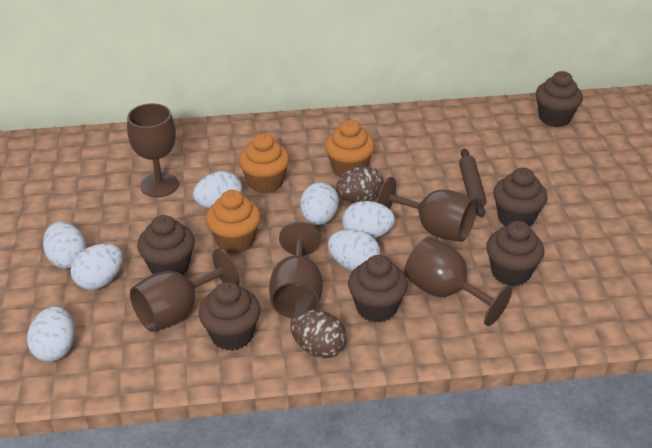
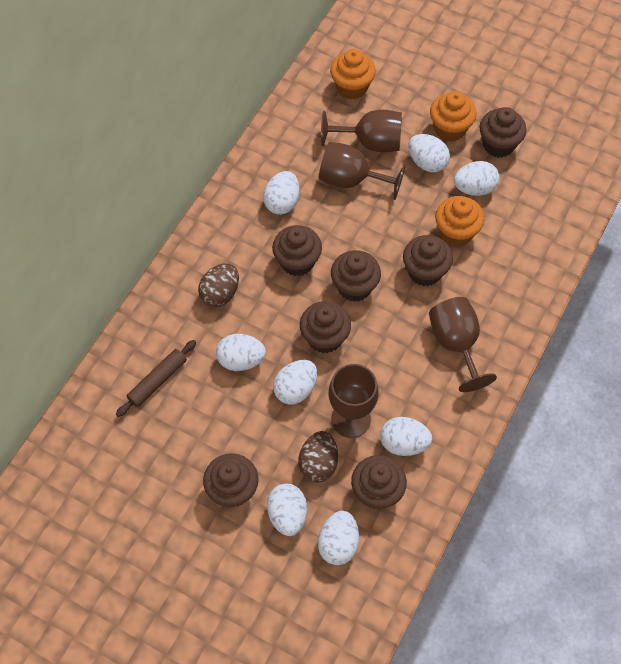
brown cupcake: [137,215,195,275] [199,282,260,351] [348,255,408,322] [487,221,544,286] [493,168,548,226] [535,71,583,127] = 6 -> [203,453,259,508] [272,225,322,276] [300,301,351,353] [331,250,381,302] [351,455,407,509] [403,235,453,286] [479,107,527,158] = 7
brown goblet: [127,103,179,197] [130,249,239,332] [269,222,323,319] [377,177,476,242] [404,237,512,326] = 5 -> [319,142,406,200] [321,110,402,152] [329,364,379,438] [429,297,497,392] = 4
white egg: [27,306,75,362] [43,222,86,269] [70,244,123,290] [193,171,242,209] [300,182,339,225] [328,229,380,271] [342,201,395,238] = 7 -> [216,334,266,371] [263,171,299,215] [267,484,307,536] [273,360,317,404] [318,511,359,565] [380,417,432,456] [408,134,450,173] [454,161,499,196] = 8

